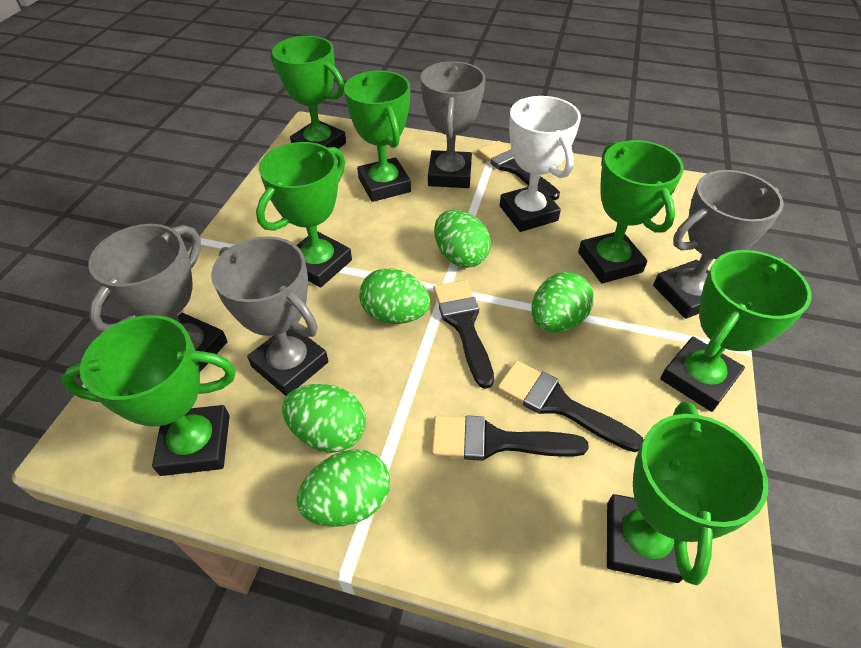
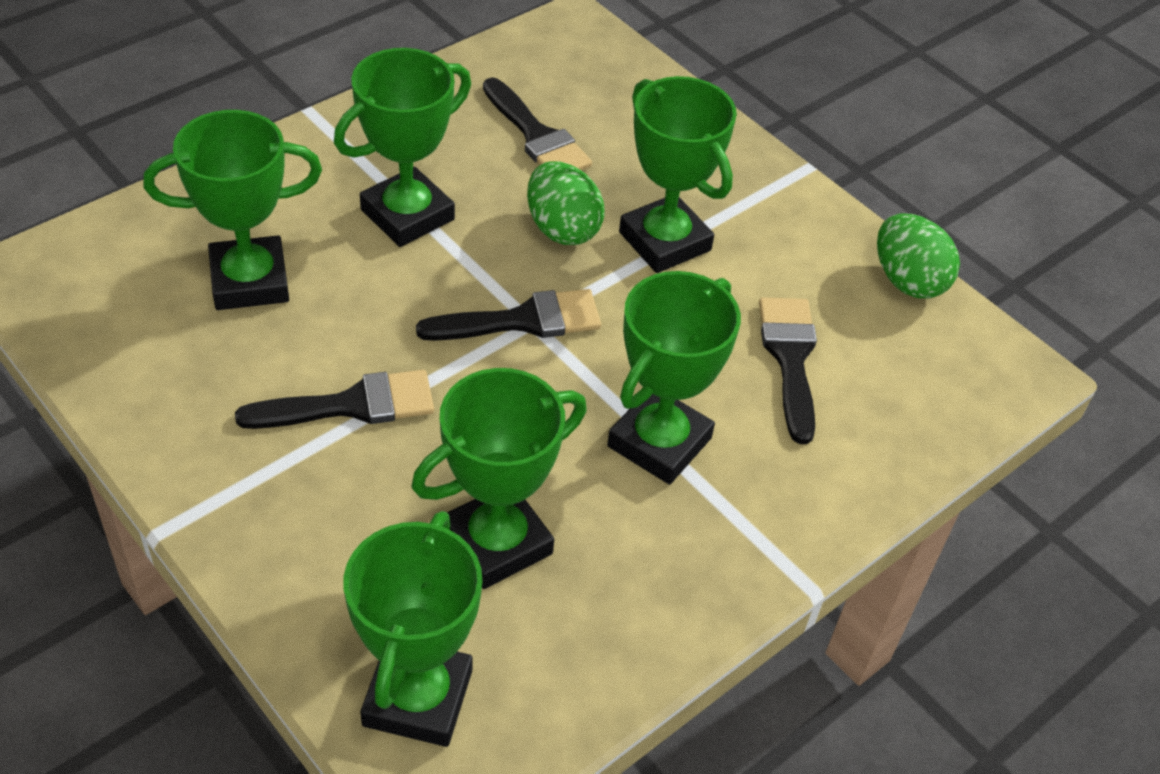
green egg: [282,384,366,453] [297,449,390,527] [359,268,430,324] [434,210,491,268] [532,272,594,332] = 5 -> [527,161,605,245] [877,213,960,299] = 2
green trophy: [61,315,236,476] [256,142,352,287] [271,36,346,149] [344,70,411,202] [578,140,684,283] [607,401,768,585] [660,250,812,412] = 7 -> [143,110,322,310] [334,48,471,247] [343,511,482,747] [411,368,587,589] [607,271,741,484] [619,76,737,273] = 6
grey trophy: [88,224,228,372] [211,236,328,396] [421,61,486,188] [653,170,783,319] = 4 -> none = 0
white trophy: [500,96,581,232] = 1 -> none = 0

